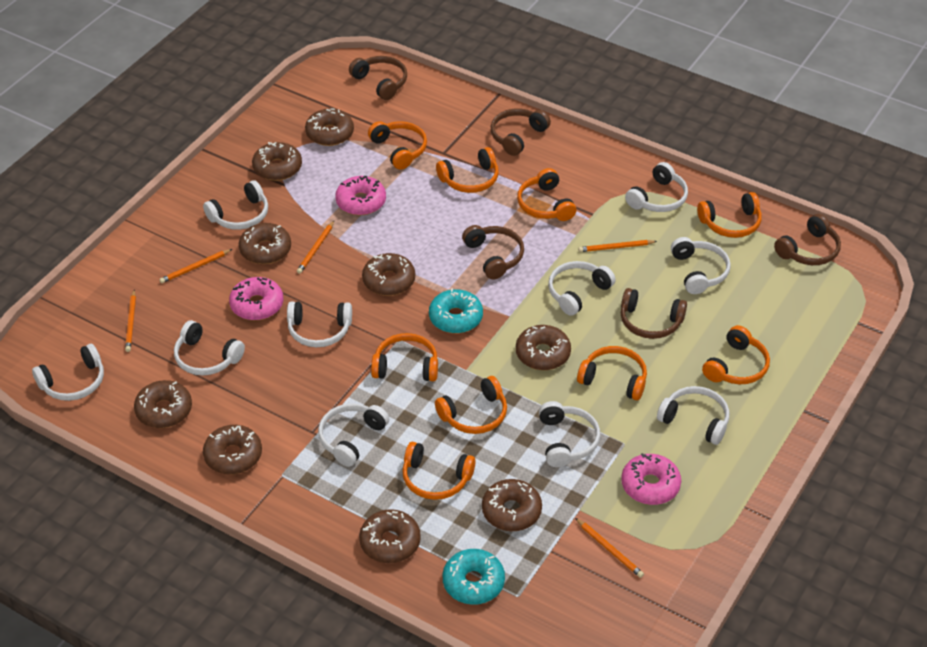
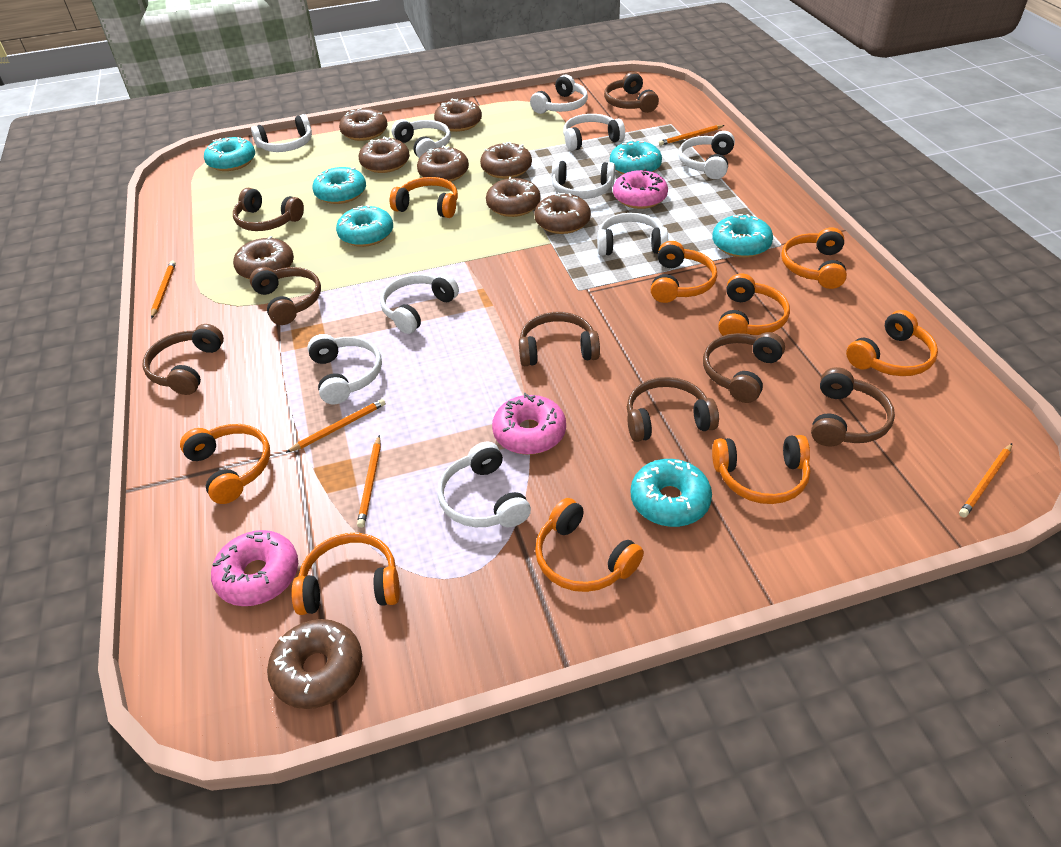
brown headphones: [349,56,407,100] [462,225,524,279] [491,109,551,156] [621,288,687,339] [774,214,841,265] = 5 -> [142,324,224,395] [233,188,304,231] [250,267,321,325] [519,312,600,366] [604,72,659,113] [627,377,719,442] [703,332,785,403] [811,367,895,446] = 8
turquoise donut: [429,288,483,333] [443,549,505,605] = 2 -> [204,137,255,171] [313,167,366,204] [336,205,393,247] [610,140,662,175] [631,459,712,527] [712,214,773,258] = 6

